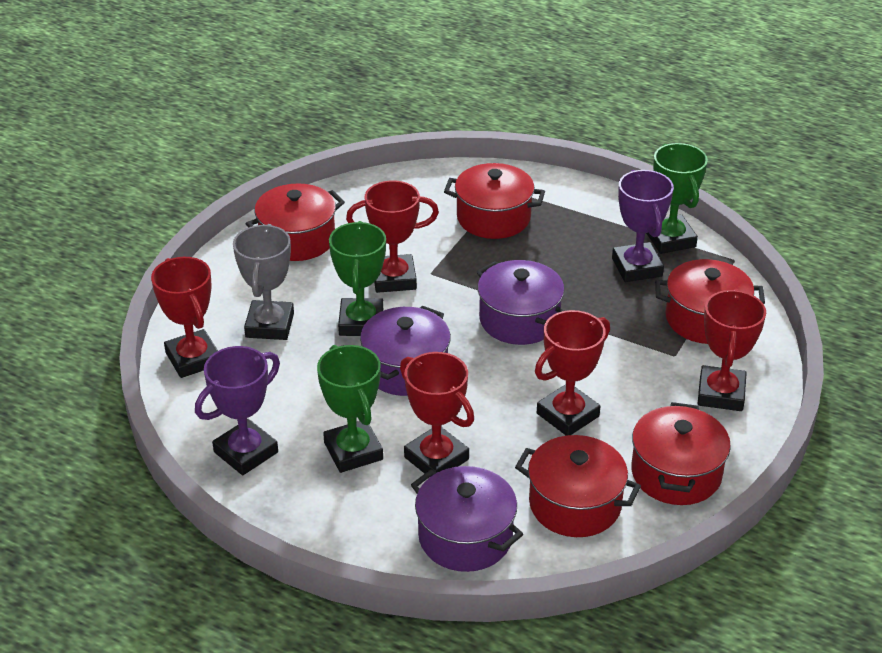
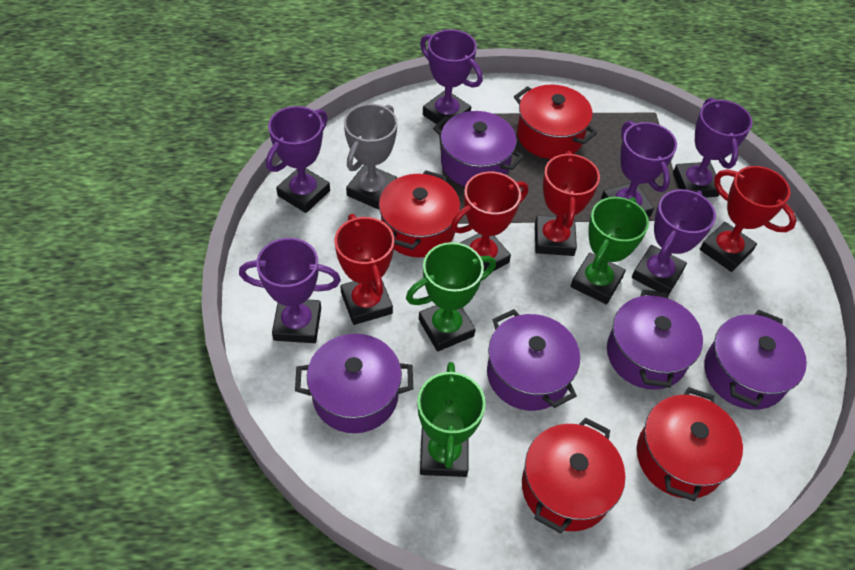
purple pot: [360,305,451,396] [411,466,523,572] [477,260,564,345] = 3 -> [295,334,413,433] [433,111,524,186] [487,309,580,411] [607,289,703,390] [704,310,807,410] = 5
purple trophy: [195,346,280,475] [612,170,674,282] = 2 -> [239,238,341,343] [266,106,330,213] [420,29,483,128] [601,121,677,217] [632,189,716,296] [673,98,752,198] = 6
red pot: [246,183,345,261] [444,163,545,239] [515,435,641,537] [631,402,731,505] [655,259,765,344] = 5 -> [379,170,460,257] [514,85,597,159] [522,417,625,534] [637,387,743,501] = 4
red trophy: [151,257,218,378] [346,180,439,293] [400,352,474,474] [535,310,610,436] [697,289,766,411] = 5 -> [334,214,394,325] [451,172,528,272] [535,151,600,256] [700,166,796,272] = 4

